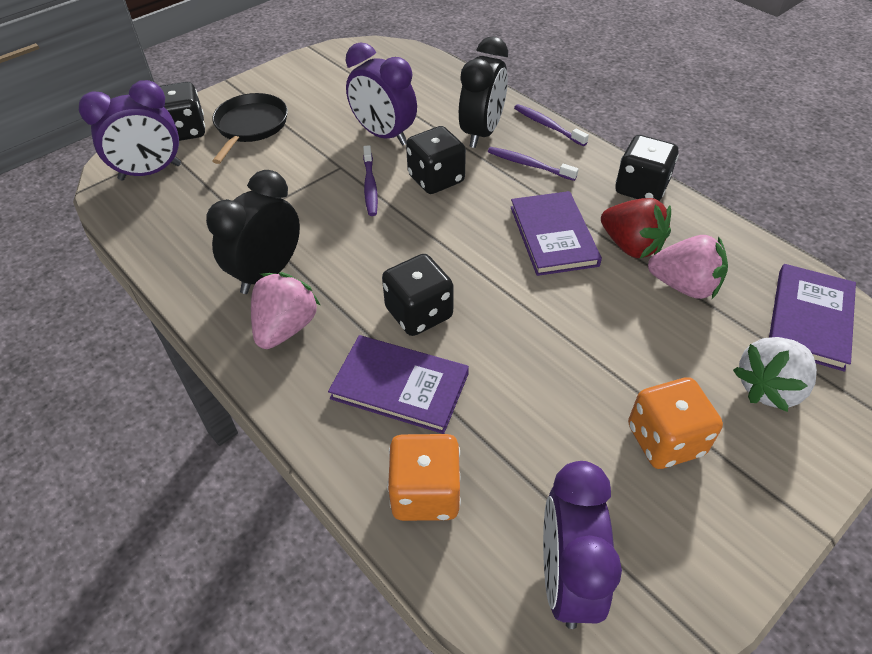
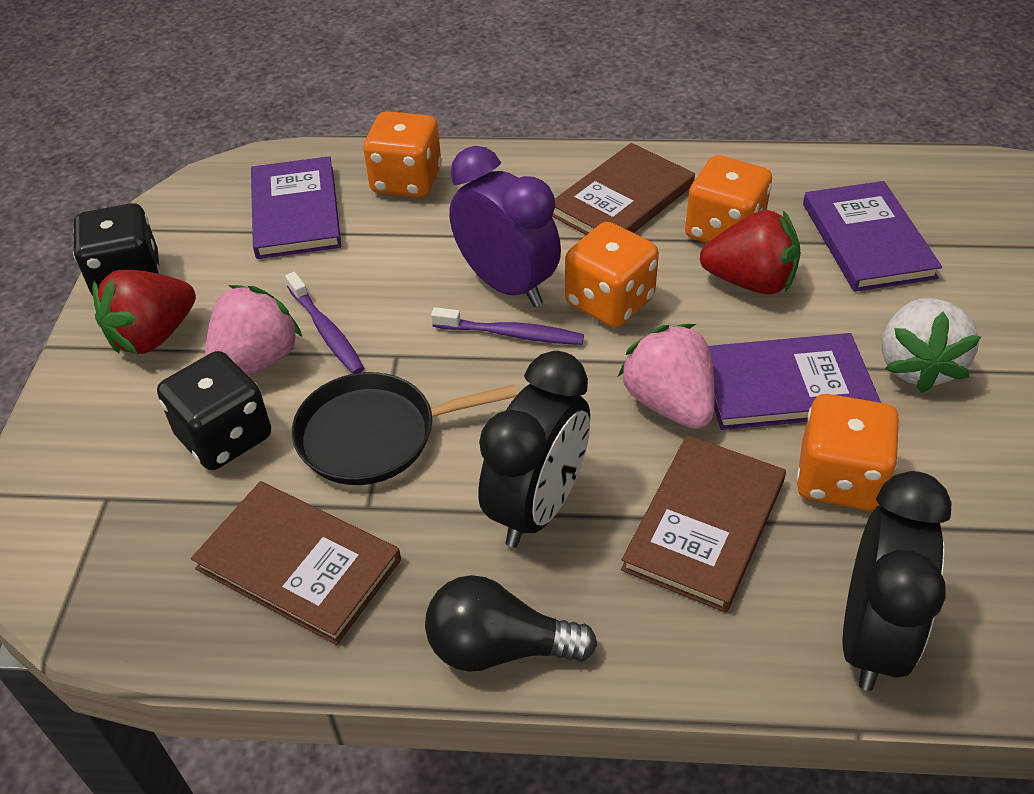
black dice: [159,82,205,141] [382,254,454,336] [406,126,466,194] [615,135,678,201] = 4 -> [73,203,161,296] [157,351,271,470] = 2
black light bulb: none = 0 -> [425,575,597,672] = 1
brown book: none = 0 -> [191,481,401,645] [552,143,695,235] [621,435,786,613] = 3
orange dice: [387,434,461,521] [628,377,723,469] = 2 -> [364,111,442,198] [565,222,659,328] [685,155,772,243] [796,394,900,511] = 4
purple clock: [79,80,181,181] [346,42,417,146] [543,461,622,629] = 3 -> [449,146,561,307] = 1
purple toothbrush: [363,145,378,216] [488,147,579,181] [514,104,589,146] = 3 -> [285,272,364,374] [431,307,584,345] = 2
red strawberry: [601,198,671,258] = 1 -> [92,270,196,354] [700,210,801,294] = 2

